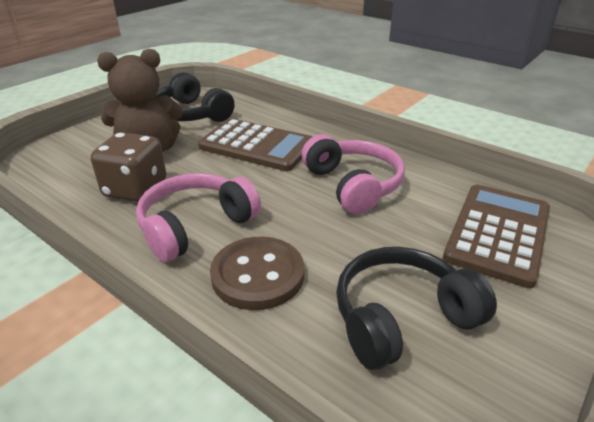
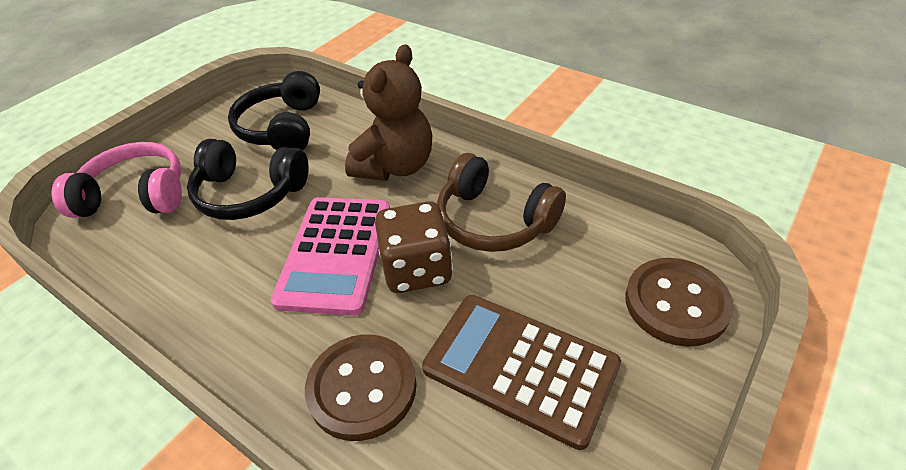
brown button: [210,237,304,310] = 1 -> [305,334,417,441] [625,258,734,347] = 2
brown calculator: [198,118,313,171] [443,184,550,288] = 2 -> [422,295,621,450] = 1
brown headphones: none = 0 -> [437,153,566,252] = 1
pink calculator: none = 0 -> [270,197,390,316] = 1
pink headphones: [136,173,261,262] [302,134,405,214] = 2 -> [52,142,182,218] = 1

